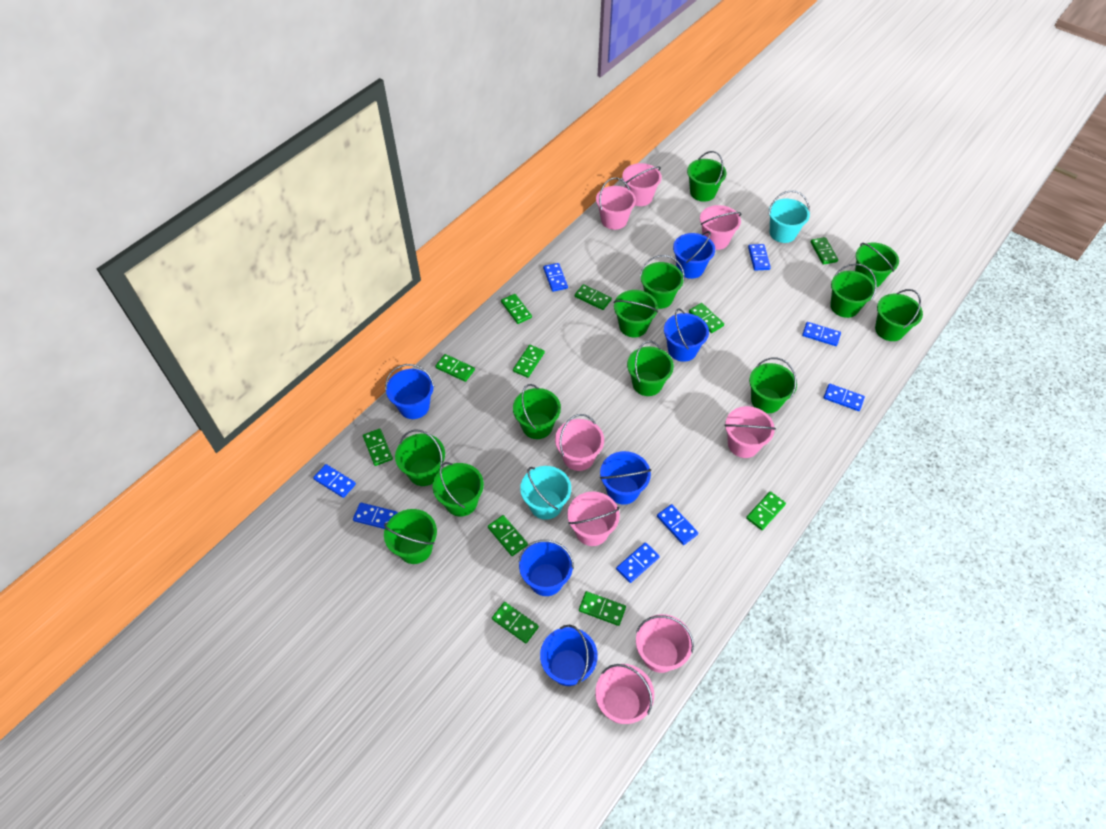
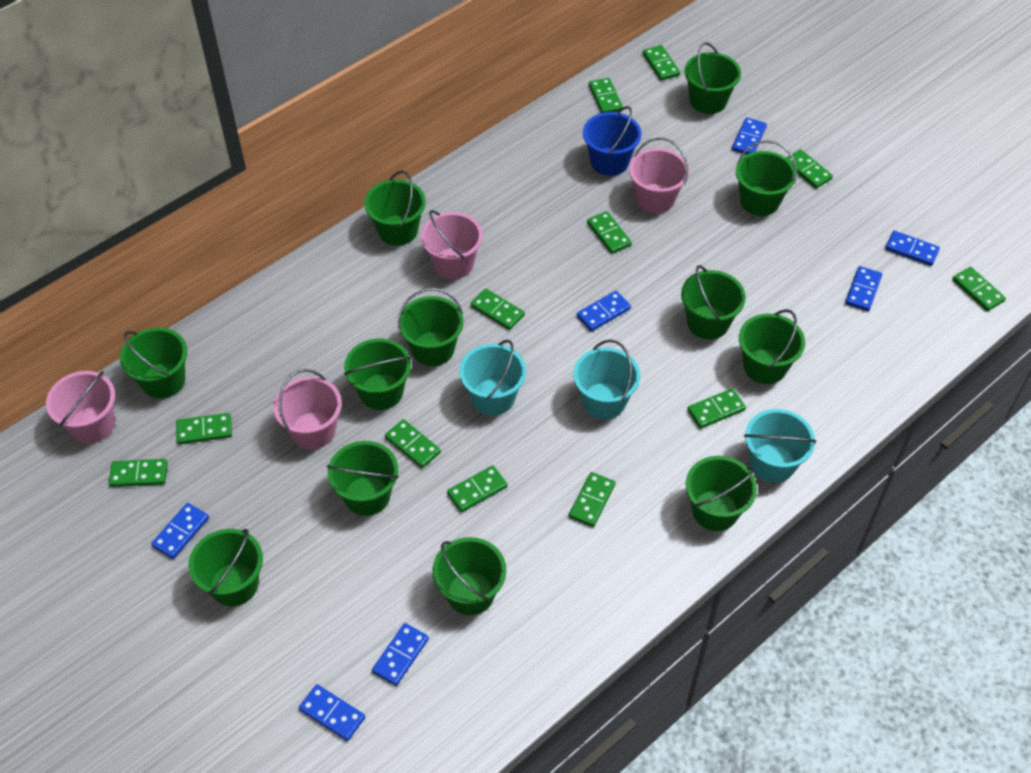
blue bucket: [385,364,434,419] [519,540,574,596] [540,625,598,686] [600,451,651,505] [664,308,709,362] [673,231,715,279] = 6 -> [583,106,641,176] = 1
blue domino: [313,464,356,498] [353,503,398,529] [543,263,568,292] [616,542,660,583] [657,504,698,545] [748,244,771,270] [802,322,841,346] [824,384,865,411] = 8 -> [151,503,209,559] [299,684,365,741] [372,623,429,686] [577,291,631,331] [732,117,767,155] [845,266,882,311] [885,231,940,266] = 7
green domino: [363,429,393,466] [435,354,475,382] [488,515,528,556] [492,602,539,643] [501,294,532,324] [513,345,545,378] [575,284,612,310] [579,591,626,626] [689,303,724,333] [746,491,786,530] [811,237,838,265] = 11 -> [109,459,168,487] [176,413,232,444] [385,419,441,468] [447,465,508,512] [471,289,525,330] [569,472,616,527] [587,211,632,254] [589,78,623,113] [643,45,680,81] [687,388,746,429] [787,149,833,189] [952,267,1006,311] = 12
pink bucket: [555,414,604,471] [567,492,620,546] [595,664,654,724] [596,178,636,230] [622,163,662,206] [636,614,694,673] [700,205,741,250] [724,406,776,458] = 8 -> [46,371,115,443] [273,369,342,449] [421,210,483,279] [629,138,689,213] = 4
turquoise bucket: [520,466,571,520] [768,190,810,243] = 2 -> [459,340,526,415] [573,340,640,419] [744,409,817,483] = 3

